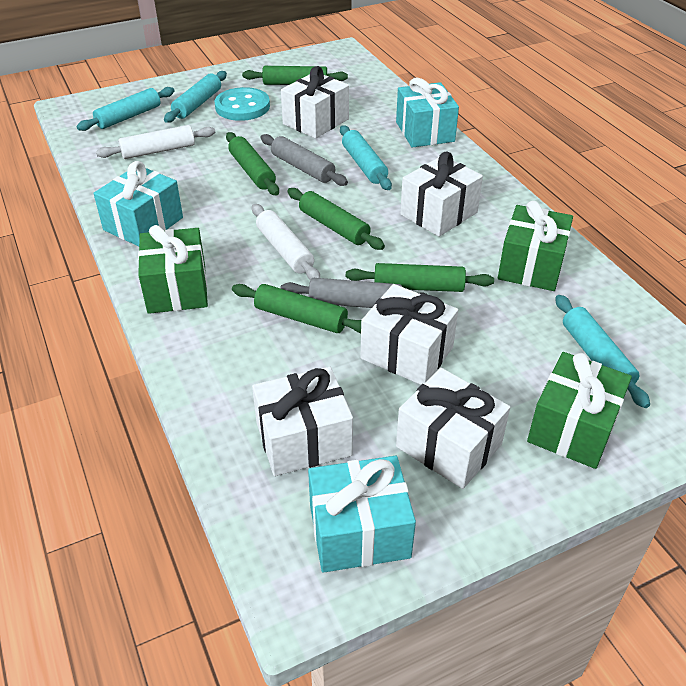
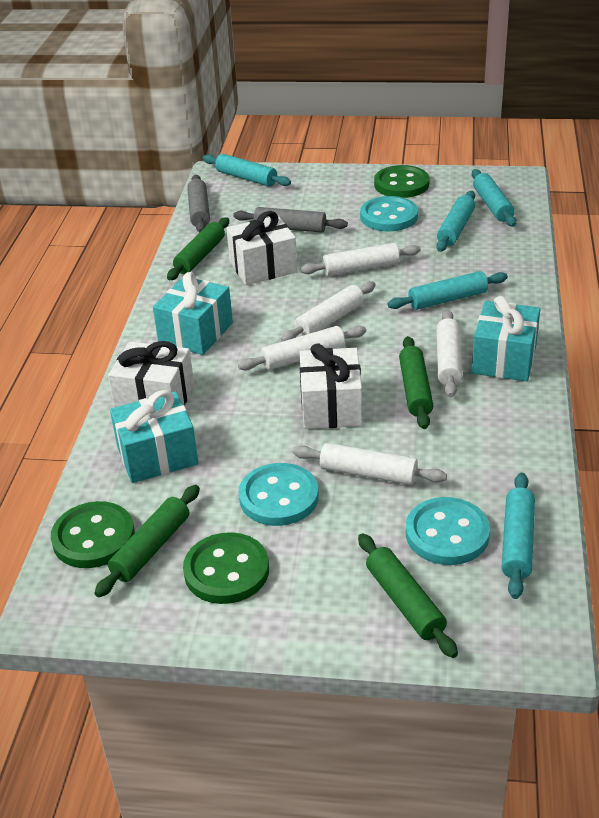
green button: none = 0 -> [51,501,135,568] [183,532,269,604] [374,165,430,198] = 3
green gift: [138,225,208,314] [498,201,573,291] [527,352,632,469] = 3 -> none = 0
green rolling pin: [226,132,279,195] [232,284,361,334] [242,66,348,85] [287,188,385,250] [346,263,494,292] = 5 -> [95,485,200,597] [167,217,229,280] [358,533,458,658] [399,336,433,429] = 4
turquoise button: [214,87,270,121] = 1 -> [239,463,319,526] [360,196,418,232] [406,497,490,565] = 3
turquoise rolling pin: [76,87,175,131] [164,71,227,123] [340,125,392,190] [555,295,650,408] = 4 -> [203,154,291,187] [387,271,508,310] [436,191,475,252] [472,169,517,227] [501,473,535,599] = 5
white gift: [252,367,353,476] [281,66,349,139] [360,284,458,385] [396,368,510,489] [400,152,483,237] = 5 -> [108,341,194,408] [226,211,298,285] [300,343,363,429] = 3
white rolling pin: [96,125,215,159] [252,204,320,280] = 2 -> [238,326,366,371] [281,281,376,342] [293,443,447,485] [300,243,421,276] [436,310,463,397] = 5

